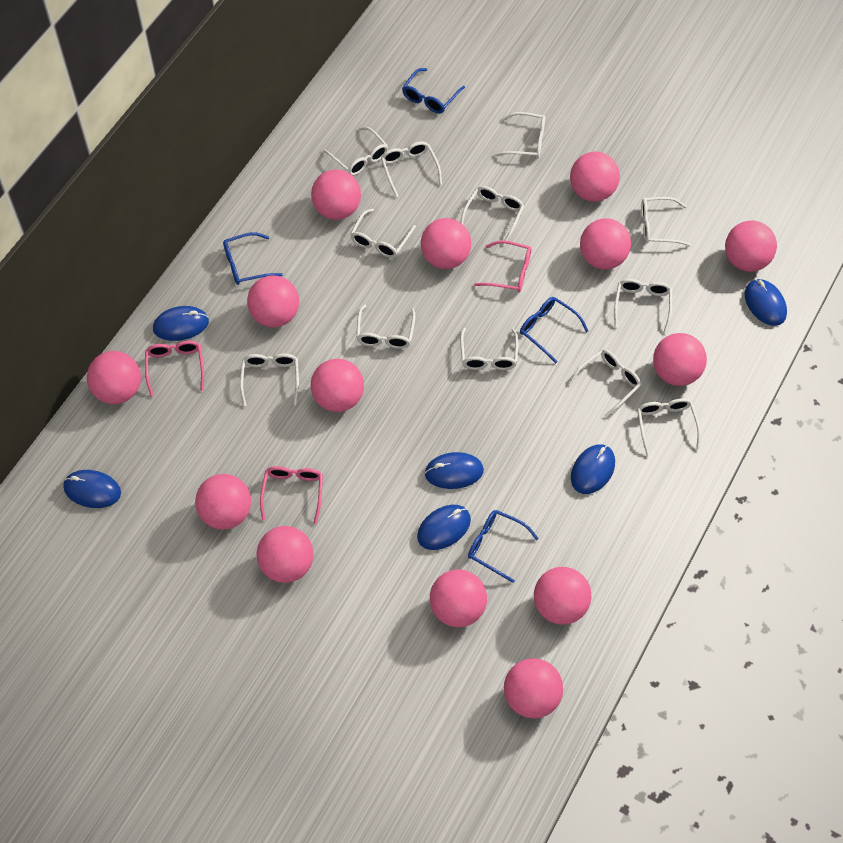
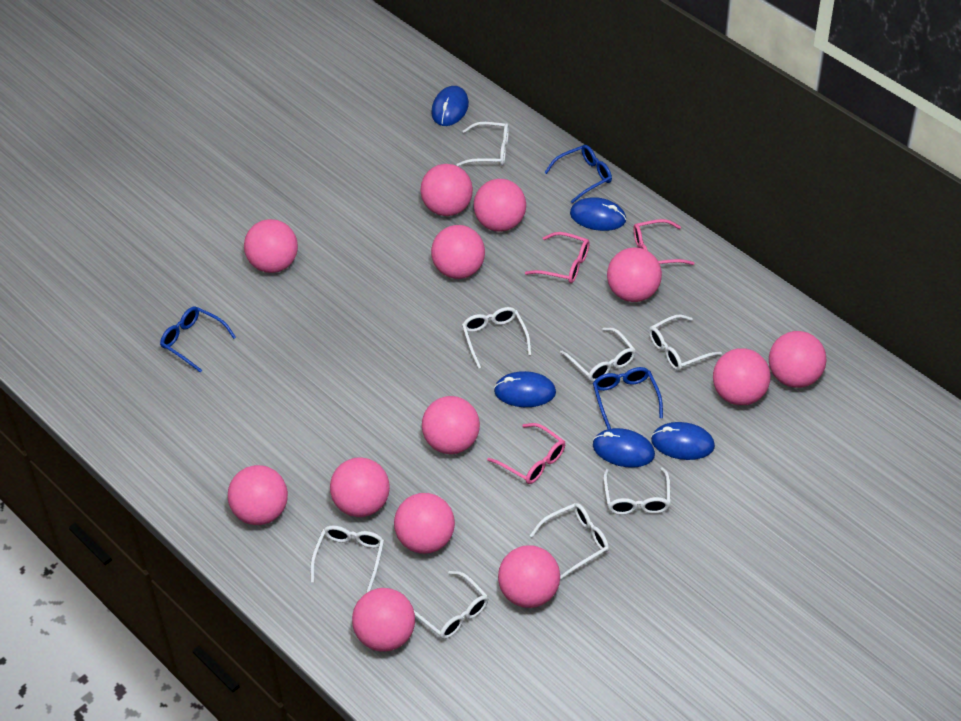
blue glasses: [223,232,283,285] [402,68,465,114] [468,510,539,583] [520,297,589,363] = 4 -> [160,307,236,373] [544,145,612,203] [593,367,663,429] = 3
blue mouse: [63,470,121,508] [153,306,209,341] [417,505,471,550] [424,452,484,489] [571,444,615,494] [744,279,787,326] = 6 -> [431,86,469,126] [494,371,556,407] [570,197,626,231] [593,428,655,468] [651,422,715,460] = 5
pink ball: [87,351,141,404] [195,474,251,530] [247,275,299,327] [257,526,314,583] [311,169,361,220] [311,359,364,412] [421,218,471,269] [430,569,487,627] [504,658,563,719] [534,567,591,625] [570,152,620,202] [580,218,631,269] [653,333,707,386] [725,220,777,272] = 14 -> [228,465,288,525] [244,219,298,273] [330,457,390,517] [352,588,415,652] [394,493,455,554] [420,164,473,216] [422,396,480,454] [431,225,485,279] [474,179,526,232] [498,545,560,608] [607,247,662,302] [713,348,771,405] [769,331,826,388] = 13
white glasses: [240,354,299,406] [323,127,388,176] [350,208,416,258] [356,304,416,349] [381,142,442,197] [460,186,524,245] [460,328,518,370] [494,112,545,159] [569,349,641,418] [614,279,672,334] [637,398,701,456] [641,197,691,246] = 12 -> [310,525,384,592] [414,571,488,639] [457,122,509,166] [462,307,531,369] [530,503,609,579] [560,328,636,382] [603,467,671,515] [649,314,722,371] = 8

